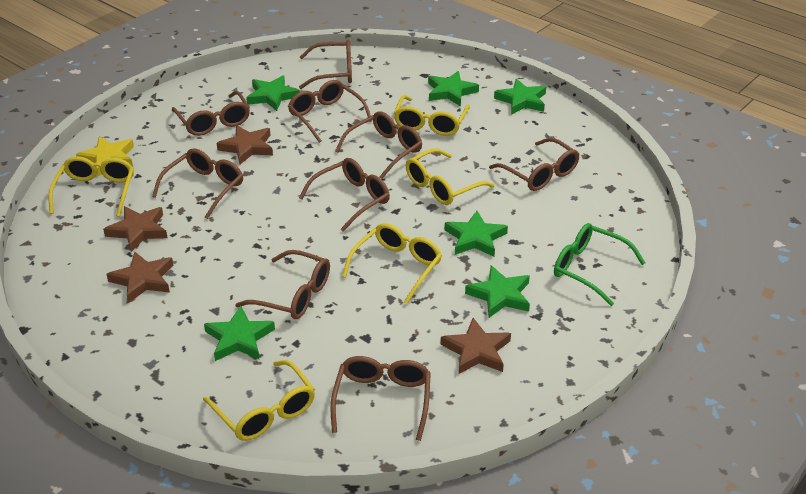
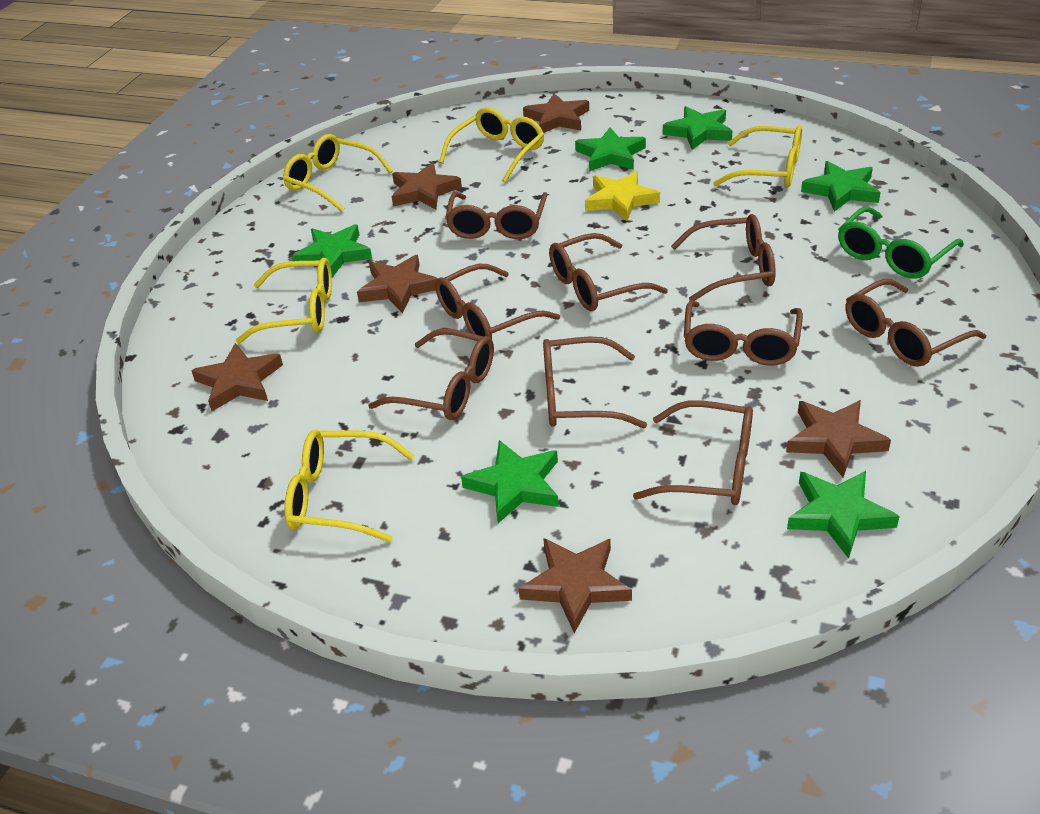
brown star: [103,206,167,252] [106,252,173,303] [217,125,273,164] [441,318,511,374] = 4 -> [191,343,283,411] [357,255,438,313] [391,162,462,209] [519,538,632,633] [523,93,589,133] [786,400,891,477] = 6

